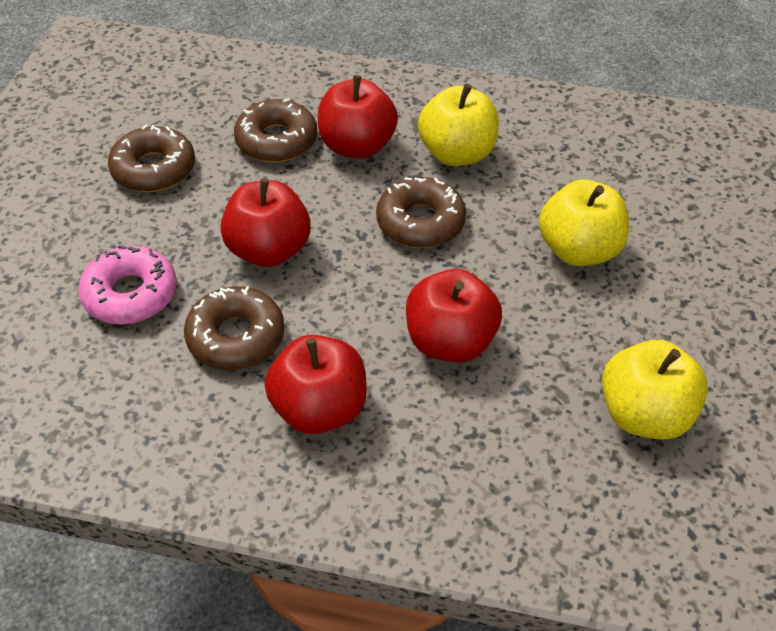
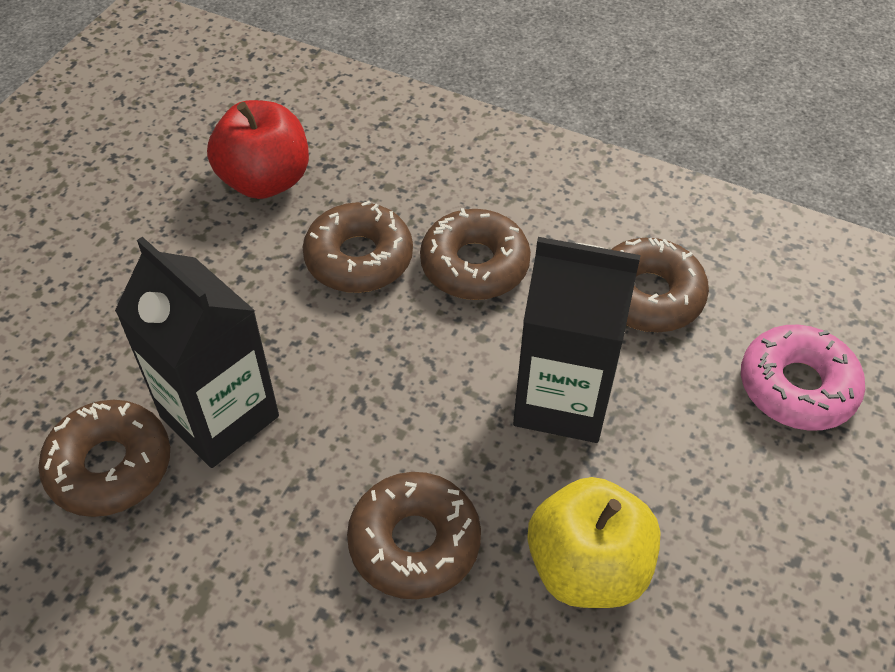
black carton: none = 0 -> [115,237,279,468] [513,237,640,443] = 2
brown donut: [108,125,195,192] [184,286,284,370] [234,98,317,163] [376,177,466,248] = 4 -> [38,400,170,517] [303,201,413,293] [347,472,481,599] [420,208,531,300] [611,238,709,332] = 5
red apple: [220,178,311,267] [265,335,367,434] [318,75,398,159] [406,269,502,363] = 4 -> [207,100,309,199] = 1
yellow apple: [418,84,499,166] [539,180,629,266] [602,340,708,440] = 3 -> [527,477,661,608] = 1

